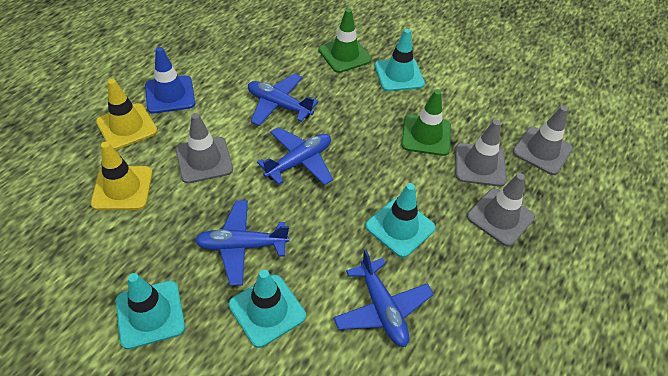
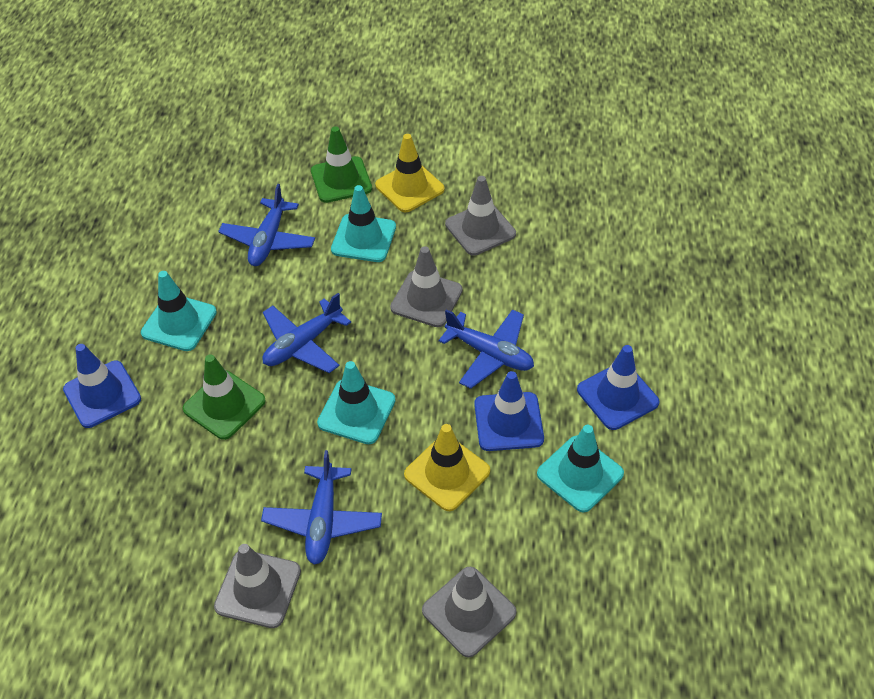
blue traffic cone: [145,47,195,114] = 1 -> [63,344,141,428] [474,371,544,451] [577,345,659,430] = 3

